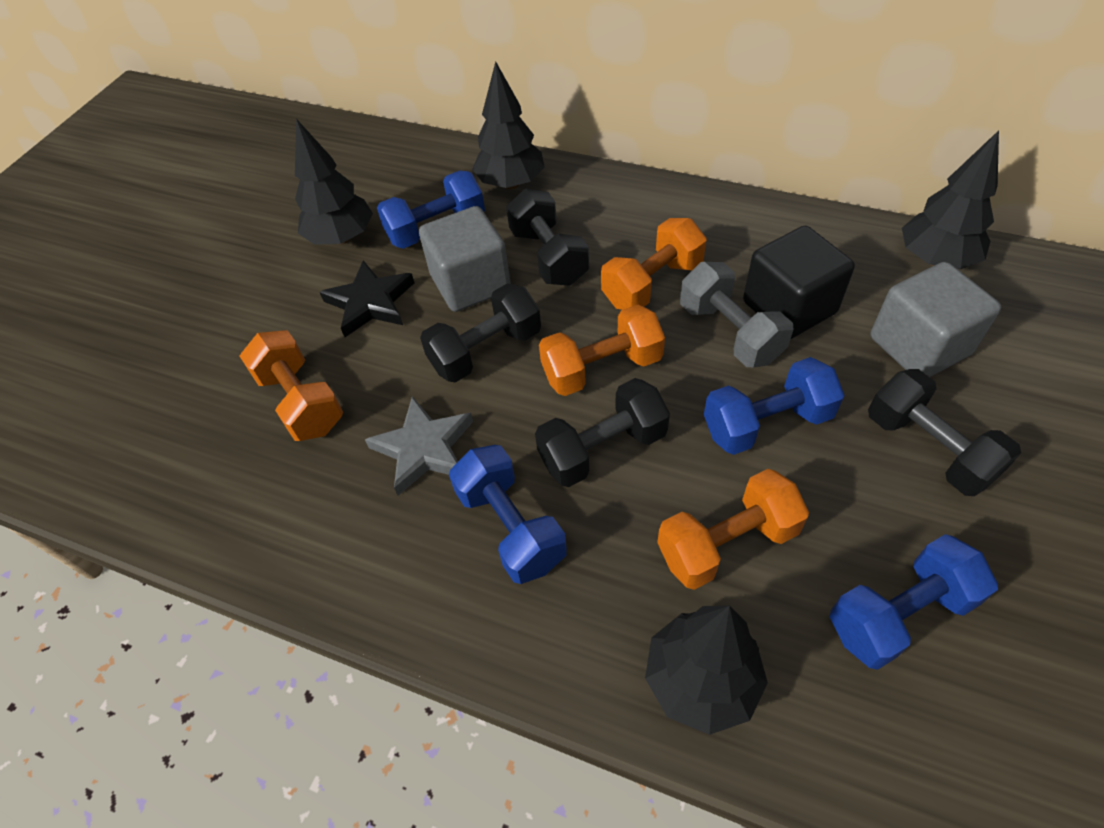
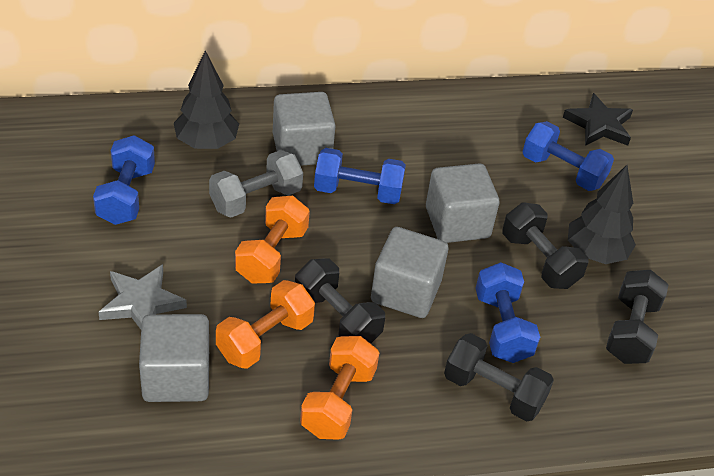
black cube: [743,226,855,339] = 1 -> none = 0
black tree: [295,119,373,245] [472,61,545,190] [645,606,768,735] [902,131,999,269] = 4 -> [174,50,239,149] [568,165,636,264] = 2
grey cube: [419,206,511,312] [870,262,1001,377] = 2 -> [139,314,209,402] [273,92,336,166] [371,227,448,318] [426,163,499,243] = 4
orange dumbbell: [240,330,343,441] [539,304,665,396] [601,218,707,310] [657,469,809,590] = 4 -> [216,280,315,369] [235,196,310,284] [300,336,379,440] = 3

